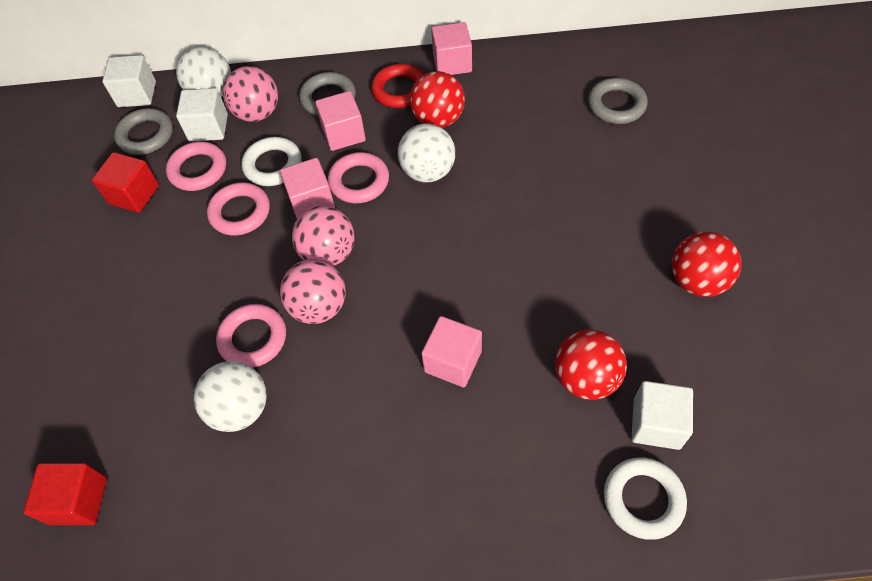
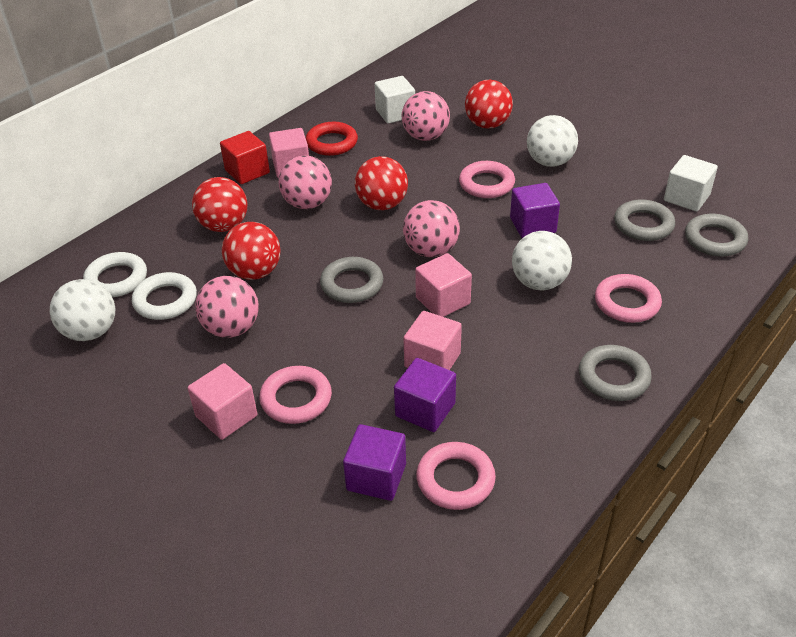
grey ring: [114,108,173,155] [299,72,356,116] [588,78,648,124] = 3 -> [320,257,383,303] [579,345,652,401] [614,199,675,241] [685,214,748,257] = 4
pink ball: [222,66,278,122] [280,259,346,324] [292,206,355,266] = 3 -> [195,276,259,338] [279,156,332,209] [402,91,450,141] [403,200,460,257] = 4
purple cube: none = 0 -> [343,424,406,501] [394,358,456,432] [510,183,560,238] = 3
red ball: [410,71,465,128] [555,329,627,400] [672,231,741,297] = 3 -> [192,177,247,232] [222,222,280,280] [355,156,408,210] [465,79,513,129] = 4
red cube: [23,463,107,525] [92,152,159,213] = 2 -> [220,131,270,184] = 1
white cube: [102,55,156,107] [176,88,228,142] [632,381,693,450] = 3 -> [375,76,415,124] [664,155,718,212] = 2

